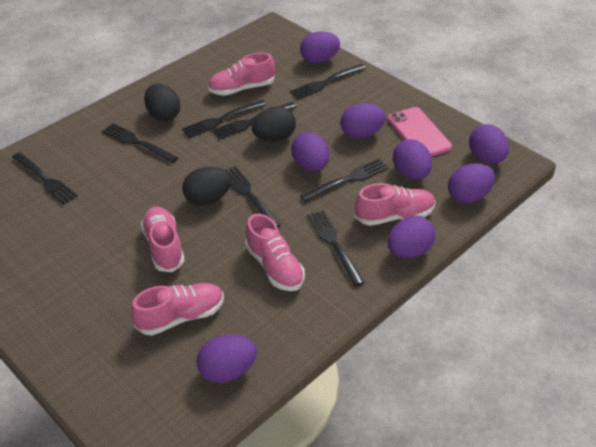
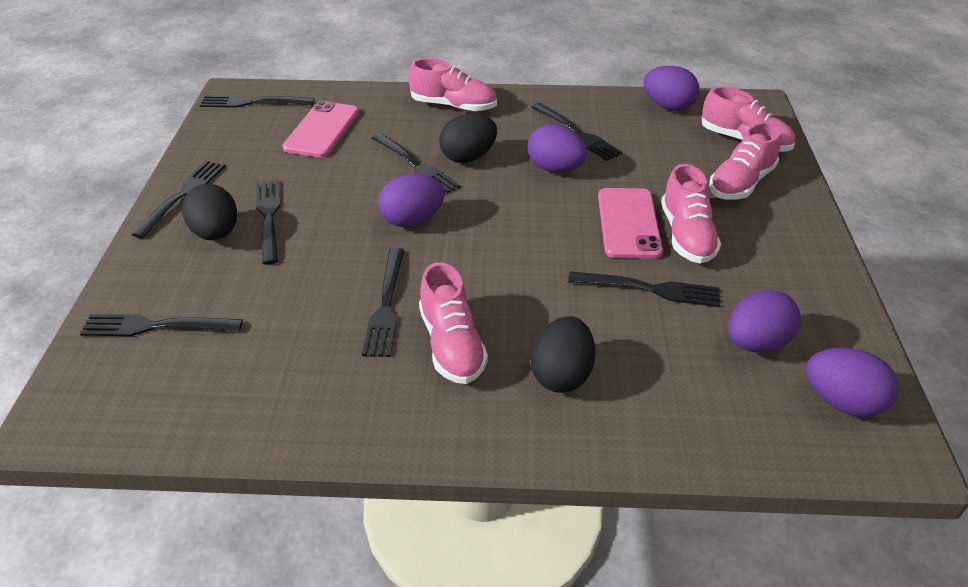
pink phone: [388,107,452,157] = 1 -> [282,101,359,158] [598,188,663,259] = 2
purple egg: [196,334,257,383] [291,132,329,171] [300,31,340,64] [340,103,386,139] [388,216,436,258] [393,139,432,180] [448,163,495,203] [469,124,509,164] = 8 -> [378,174,445,227] [528,124,587,173] [644,66,699,111] [728,290,801,352] [806,347,898,417] = 5

